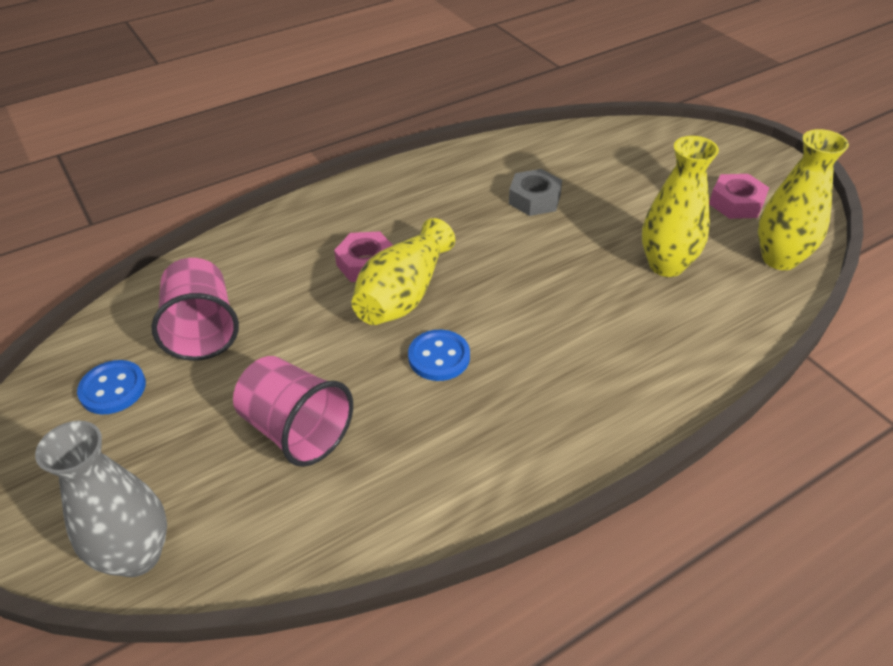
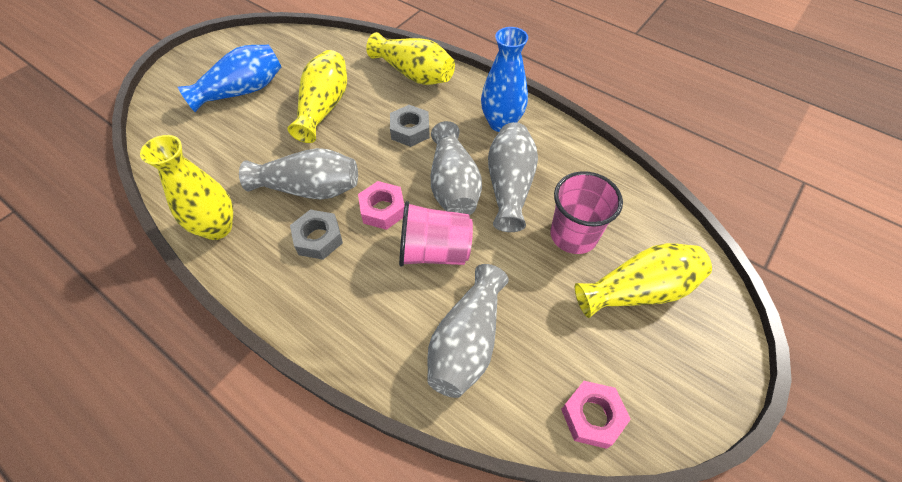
blue button: [77,360,146,415] [408,330,470,381] = 2 -> none = 0
blue vase: none = 0 -> [178,45,281,112] [481,27,528,132] = 2
grey nut: [509,169,562,216] = 1 -> [290,210,343,260] [390,105,430,147] = 2
grey vase: [35,421,167,577] = 1 -> [239,148,358,199] [427,264,509,398] [431,121,482,216] [488,122,538,232] = 4
yellow vase: [352,218,455,325] [642,136,719,277] [758,129,849,270] = 3 -> [140,135,233,240] [287,50,347,143] [366,32,455,85] [575,243,712,318] = 4

